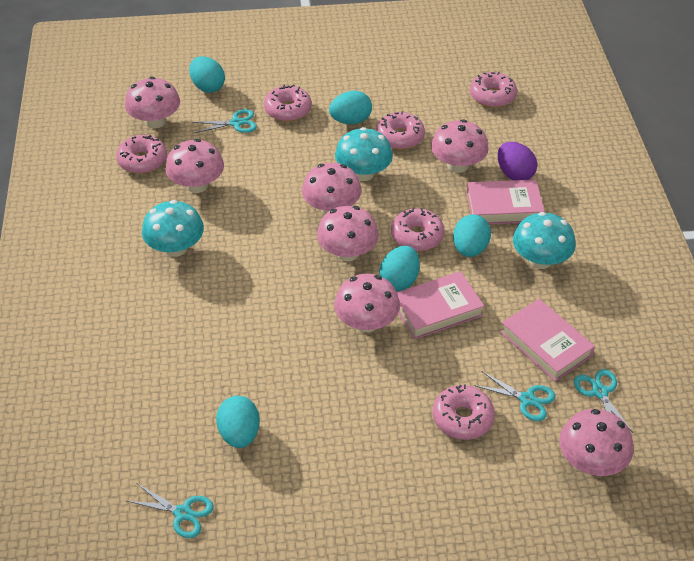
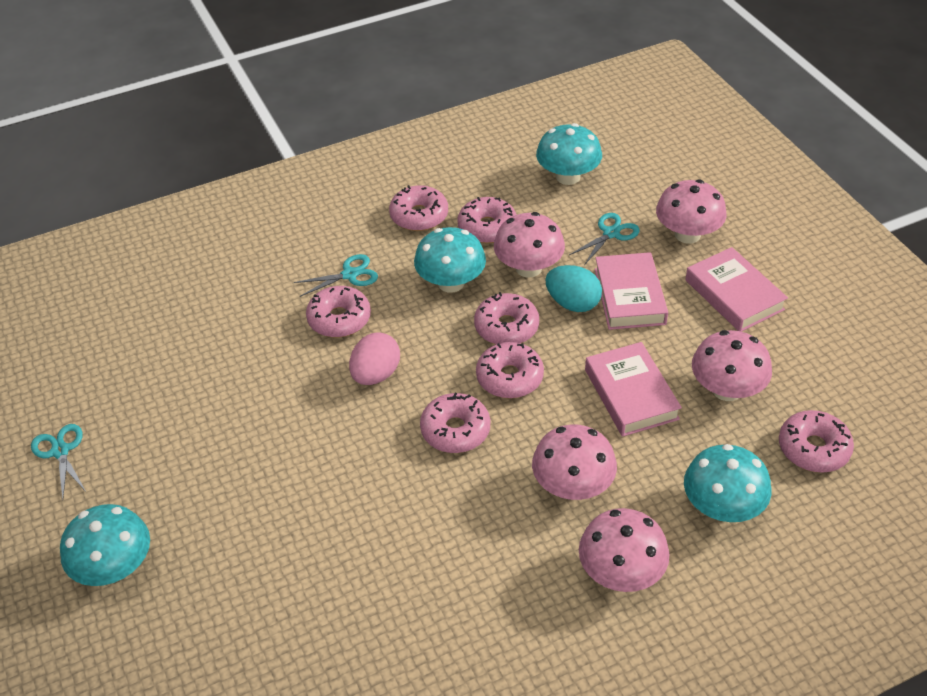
pink donut: [116,135,167,174] [264,84,312,122] [376,111,425,150] [391,207,444,251] [433,384,495,440] [470,72,517,108] = 6 -> [306,286,371,338] [389,185,448,231] [420,393,490,453] [457,197,517,243] [474,292,539,344] [476,342,544,399] [779,410,854,473] = 7
pink egg: none = 0 -> [349,332,400,385] = 1
pink mushroom: [125,77,180,129] [165,139,224,193] [302,163,362,215] [317,206,379,262] [334,274,400,332] [431,119,489,173] [559,409,633,476] = 7 -> [494,212,565,278] [532,424,617,500] [579,508,669,592] [656,180,727,244] [692,330,772,401] = 5
purple egg: [497,142,537,180] = 1 -> none = 0
turquoise egg: [189,56,225,93] [216,396,260,448] [329,91,372,124] [379,246,420,291] [453,214,491,257] = 5 -> [546,265,602,312] = 1
turquoise mushroom: [142,200,204,257] [335,127,393,181] [513,212,576,269] = 3 -> [60,504,150,586] [414,227,486,293] [536,123,602,185] [684,444,771,522] = 4
turquoise scissors: [127,484,214,538] [192,109,257,133] [473,371,556,421] [574,369,633,432] = 4 -> [31,424,87,499] [294,254,378,297] [569,213,640,265] = 3

